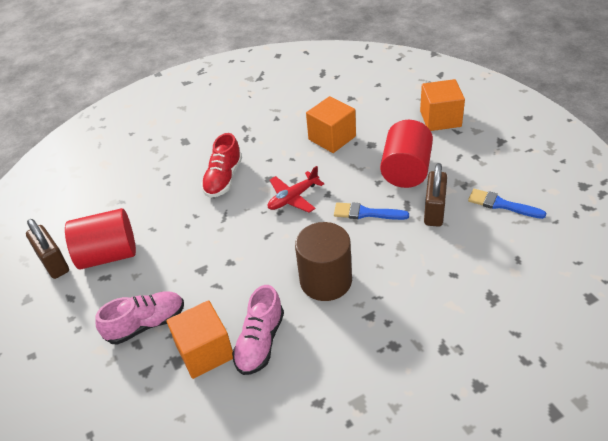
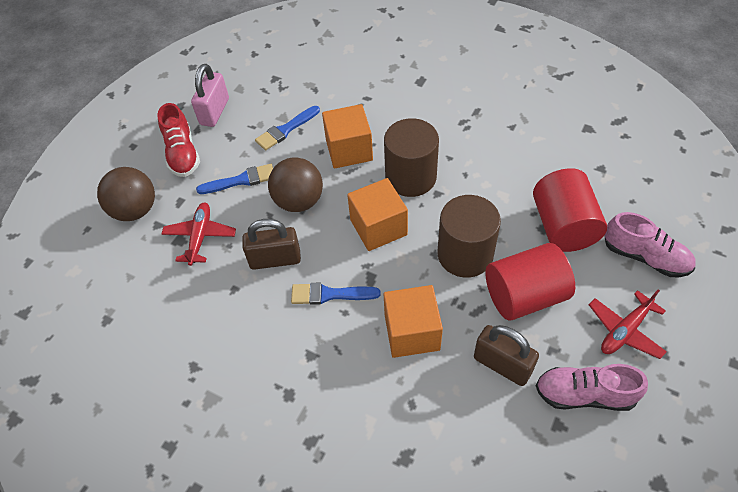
blue brush: [334,202,409,220] [468,189,547,219] = 2 -> [196,164,273,194] [255,106,320,150] [291,283,381,305] = 3
brown ball: none = 0 -> [97,167,155,221] [268,157,323,212] = 2
brown cylinder: [295,222,352,301] = 1 -> [384,118,439,197] [437,195,501,278] = 2
pink padlock: none = 0 -> [191,64,229,127] = 1
red plane: [268,166,324,213] = 1 -> [161,203,236,266] [589,289,667,359] = 2

